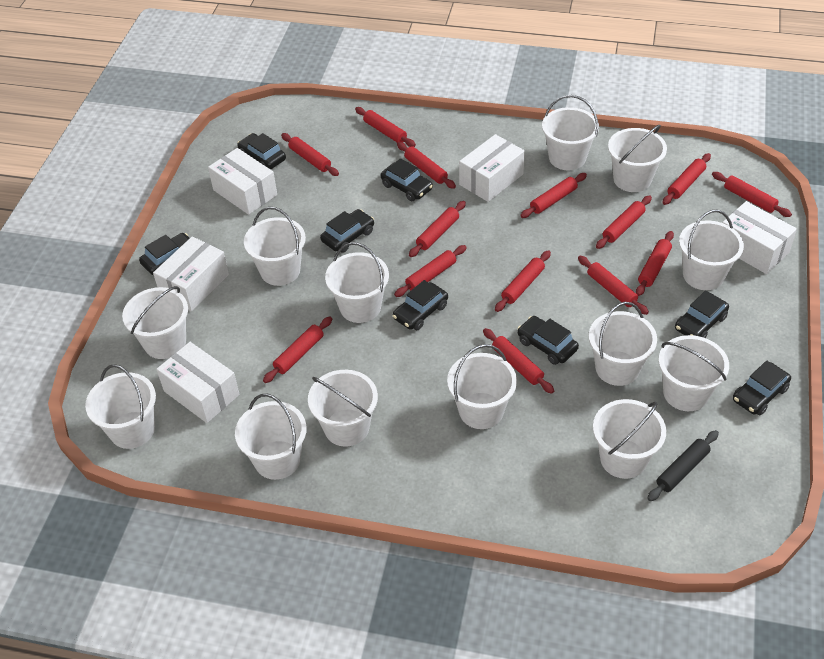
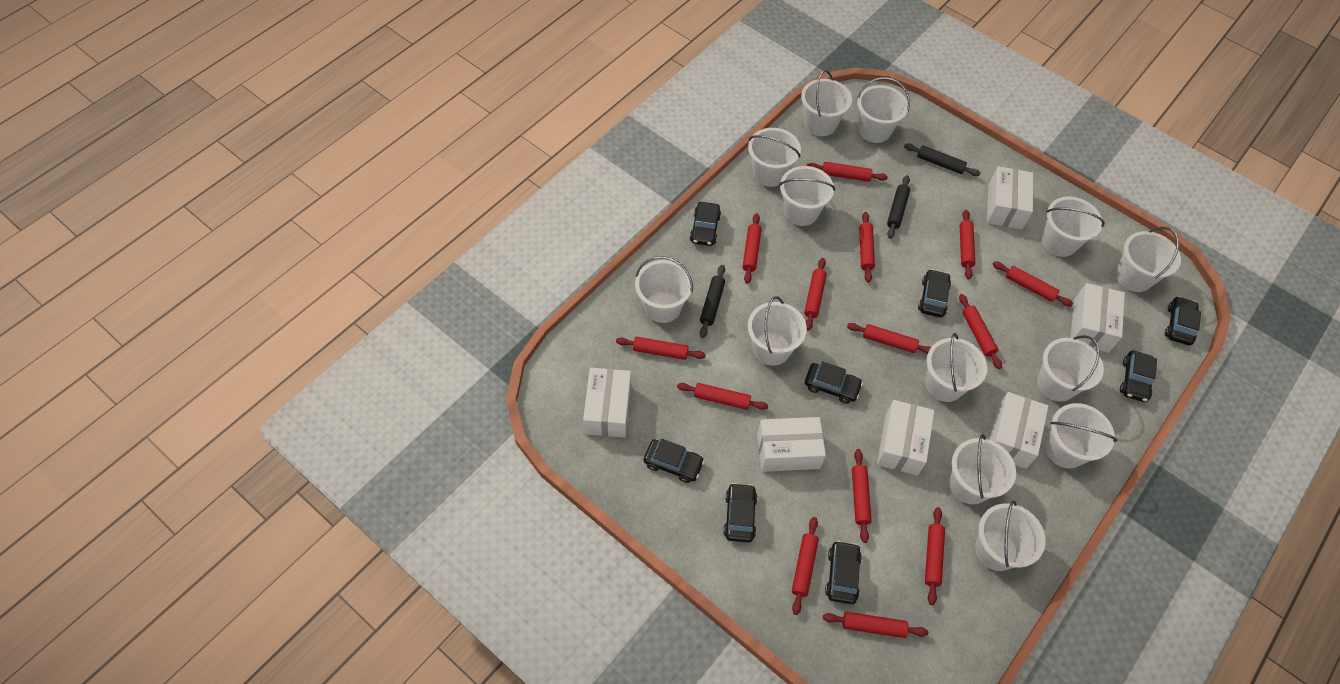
black rolling pin: [647,430,719,501] = 1 -> [700,265,725,338] [887,175,910,239] [904,143,981,176] = 3
white box: [153,236,229,312] [156,342,240,423] [208,148,277,215] [459,134,525,202] [722,201,797,274] = 5 -> [583,368,631,437] [757,417,826,472] [877,400,934,476] [987,166,1033,229] [989,392,1048,469] [1071,283,1125,353] = 6

